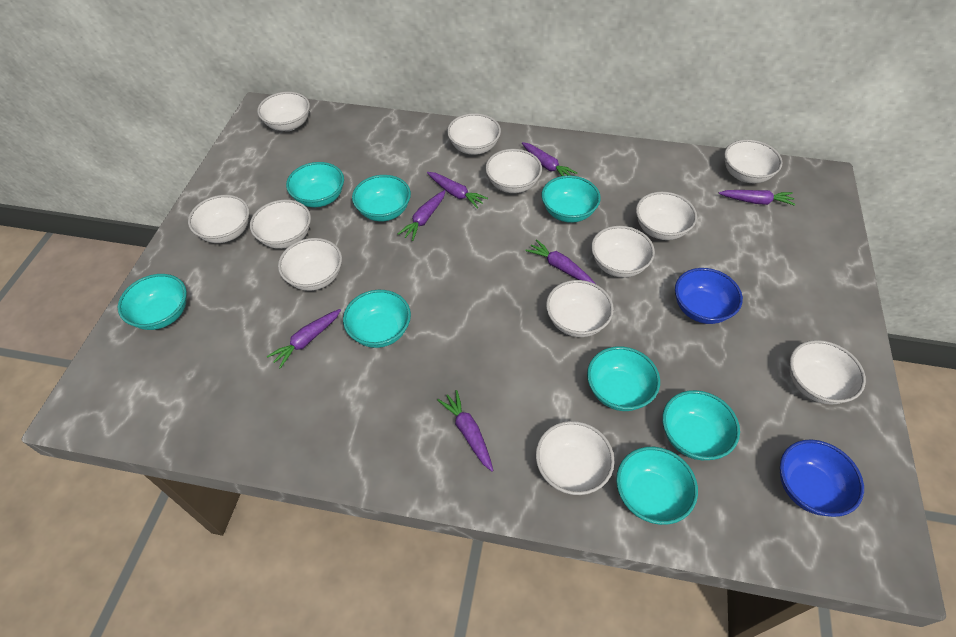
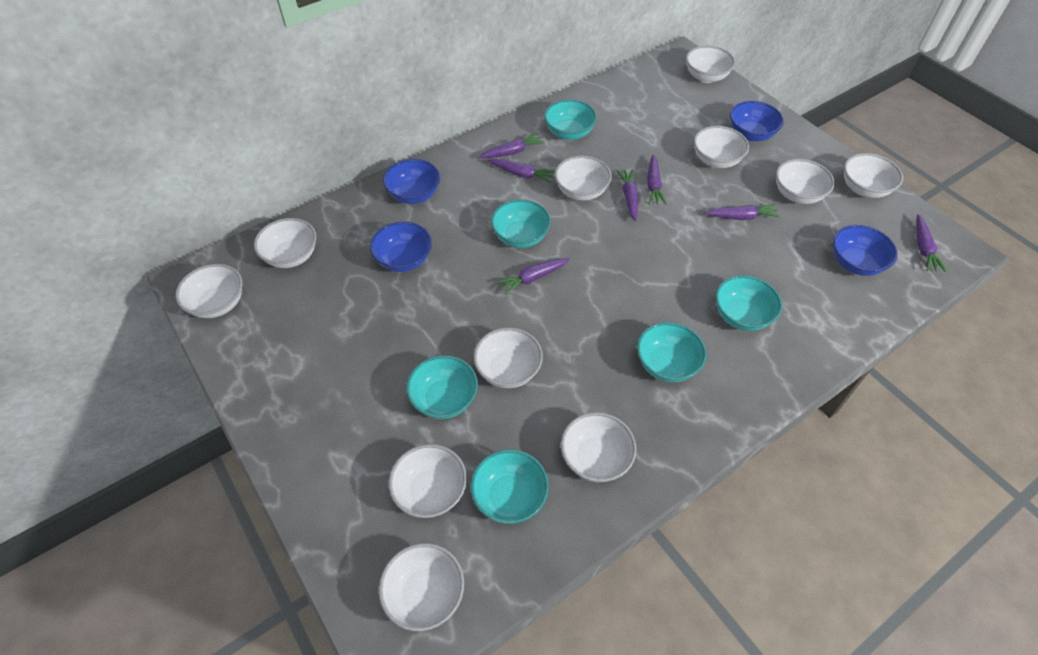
blue bowl: [675,268,743,324] [780,439,864,517] = 2 -> [370,221,432,272] [383,159,440,204] [730,101,784,141] [833,225,898,276] = 4
turquoise bowl: [118,274,187,330] [286,162,344,207] [343,290,411,348] [352,175,411,222] [542,176,601,223] [587,346,660,411] [616,447,698,525] [662,390,740,460] = 8 -> [406,355,478,419] [470,449,549,524] [491,199,551,248] [544,99,597,140] [637,322,706,382] [715,275,782,331] = 6
white bowl: [188,195,249,243] [250,200,311,249] [257,92,310,131] [278,238,342,291] [447,113,501,155] [485,149,542,193] [536,421,615,495] [546,280,614,337] [591,226,655,278] [636,192,697,240] [724,140,783,183] [790,340,866,405] = 12 -> [175,264,242,318] [254,218,317,268] [379,543,464,631] [389,444,467,518] [473,328,543,388] [555,156,612,201] [561,412,637,482] [686,46,735,83] [694,126,749,168] [776,159,835,204] [844,153,903,198] = 11

